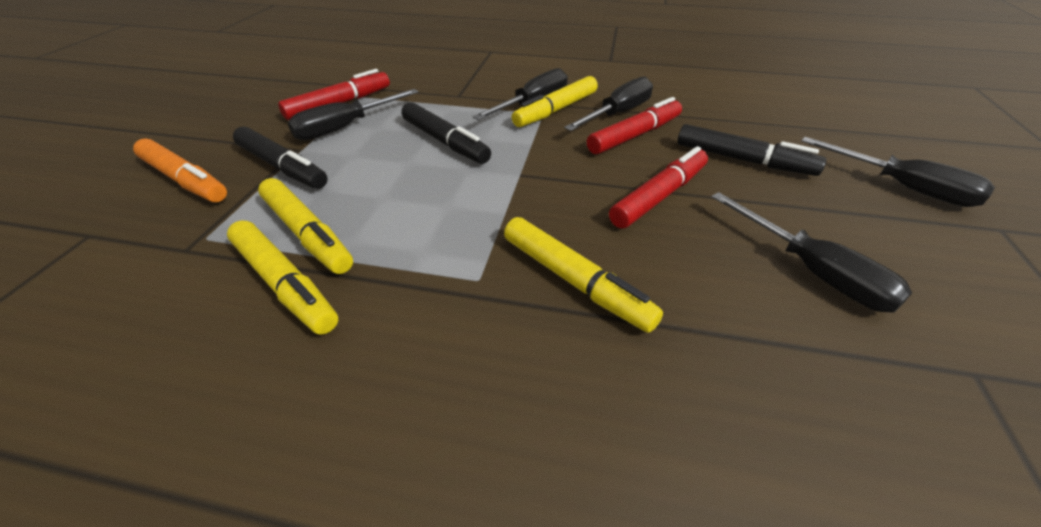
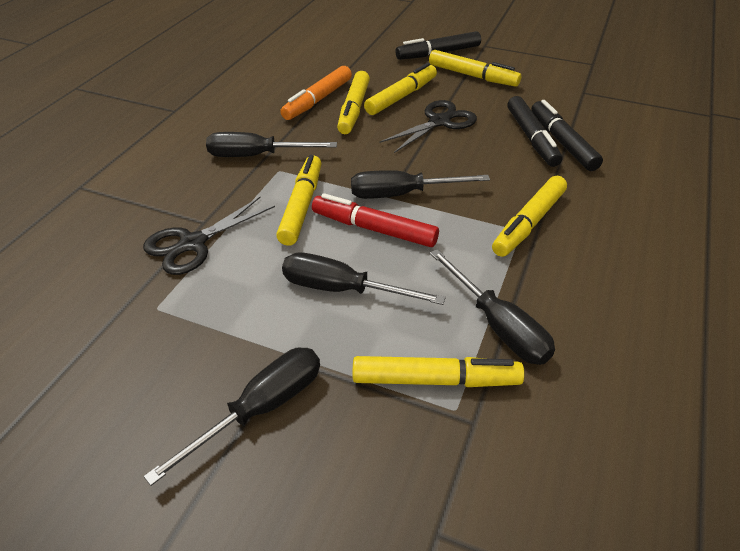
black scissors: none = 0 -> [143,196,275,275] [379,100,477,153] = 2
red marker: [278,69,390,120] [587,97,682,154] [609,146,708,228] = 3 -> [312,193,439,247] = 1
yellow marker: [227,220,338,335] [258,178,353,274] [504,217,663,333] [512,76,598,127] = 4 -> [276,155,321,246] [337,71,370,134] [353,356,525,387] [364,63,437,115] [429,50,521,87] [492,176,567,257] = 6

